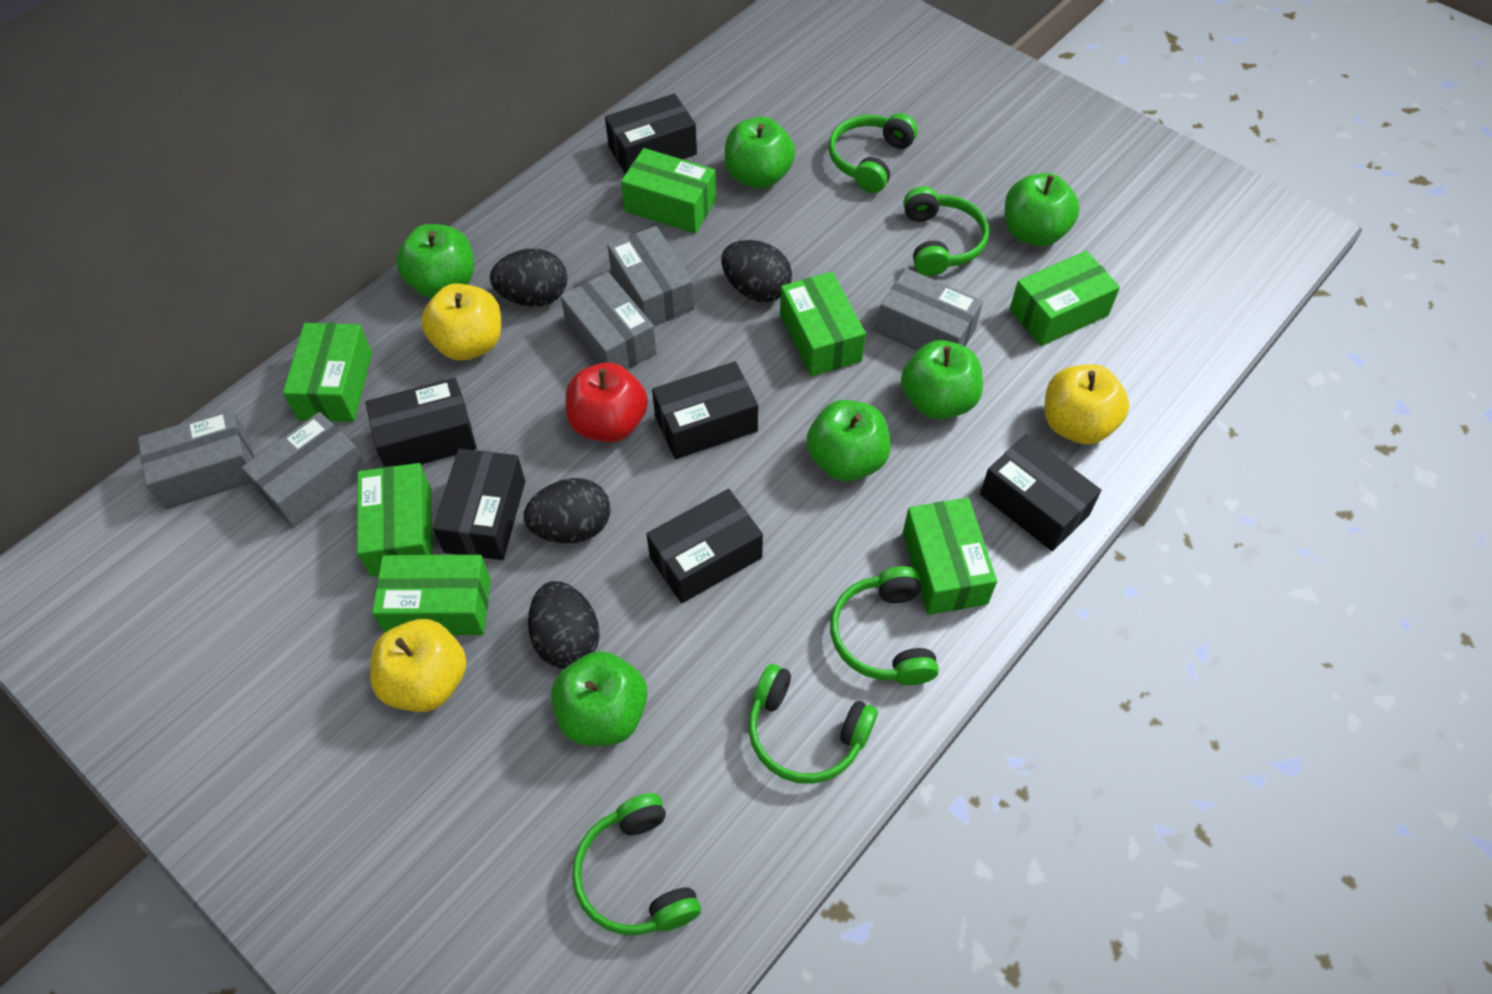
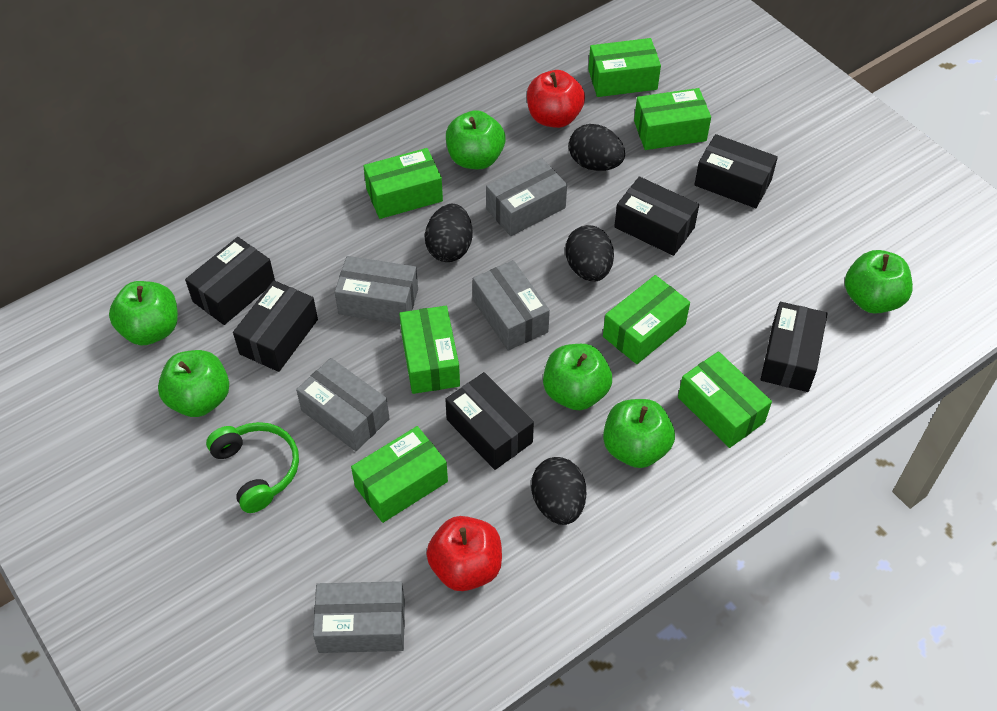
green headphones: [572,793,701,935] [748,664,878,784] [829,113,918,193] [830,566,939,685] [903,186,989,276] = 5 -> [206,422,299,513] = 1
red apple: [566,363,648,443] = 1 -> [426,516,502,591] [527,70,585,128] = 2
yellow apple: [370,619,467,712] [421,283,501,361] [1044,364,1129,444] = 3 -> none = 0

